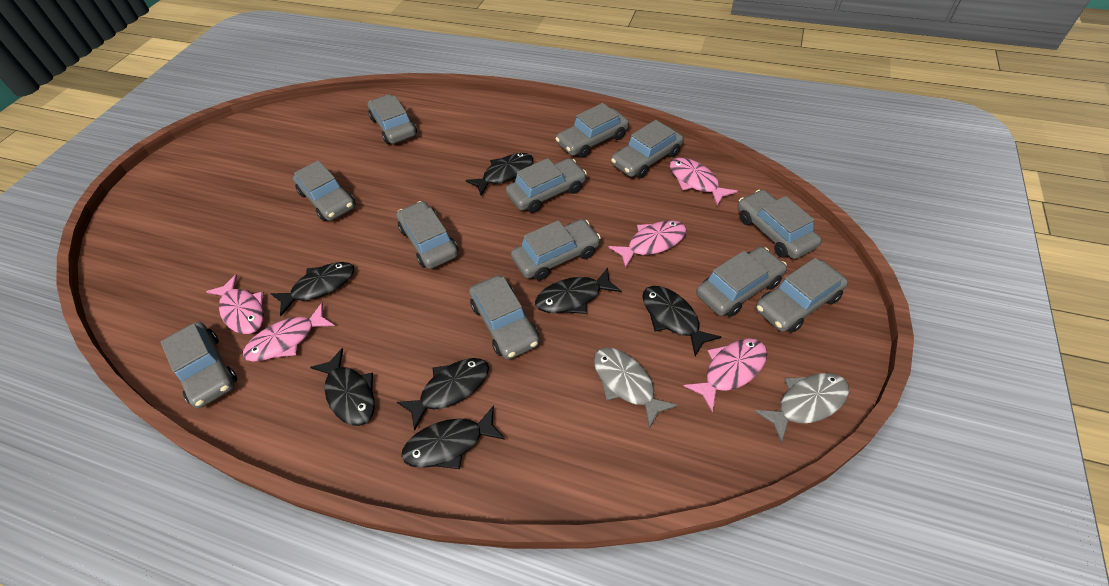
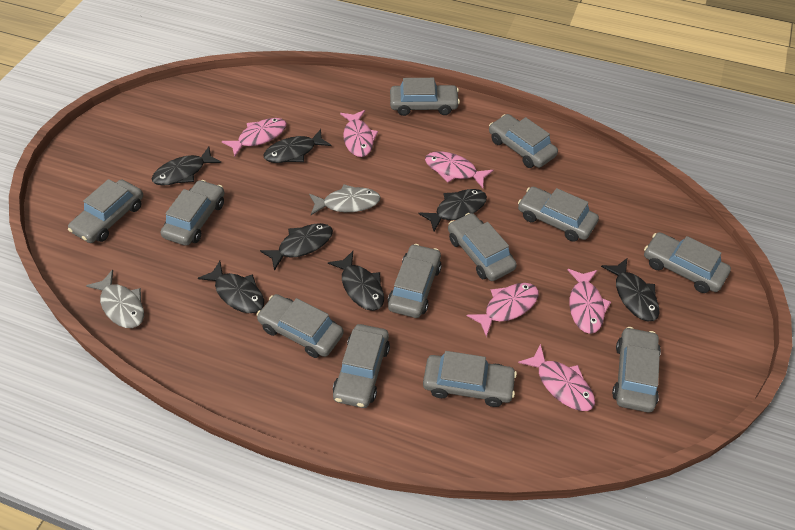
pink fish: [206,274,264,334] [243,303,335,362] [609,220,687,268] [670,158,738,206] [684,339,767,413] = 5 -> [222,118,287,157] [340,110,378,157] [425,151,494,188] [467,283,539,337] [518,344,595,411] [568,269,611,334] = 6

